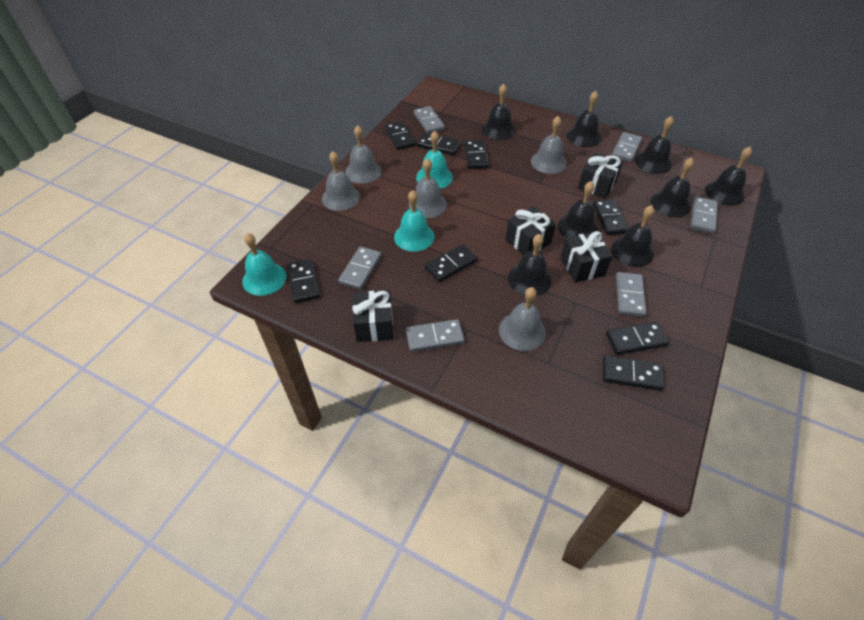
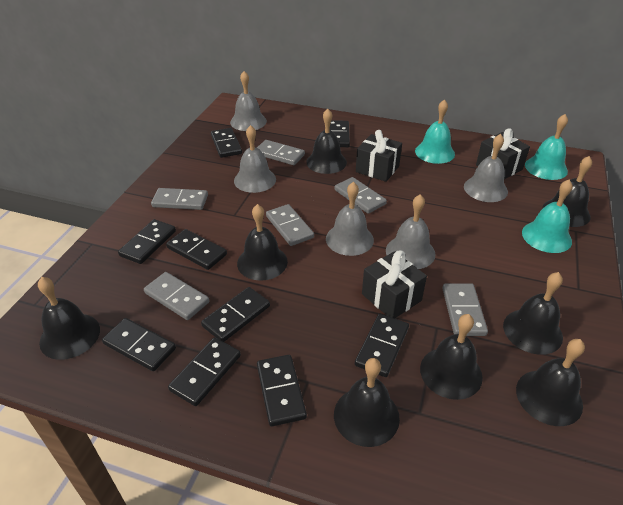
black domino: [287,259,320,303] [385,121,416,150] [417,132,461,155] [425,244,478,282] [464,140,489,169] [593,199,629,235] [603,355,664,391] [606,322,669,355] = 8 -> [102,318,176,371] [118,219,176,264] [166,229,227,270] [168,338,241,406] [201,287,270,342] [211,128,242,158] [257,355,307,427] [330,120,350,147] [355,314,409,377] = 9
black gift: [353,290,393,342] [505,206,556,255] [560,231,612,283] [578,152,623,199] = 4 -> [356,130,402,182] [362,250,427,318] [476,128,530,179] = 3

